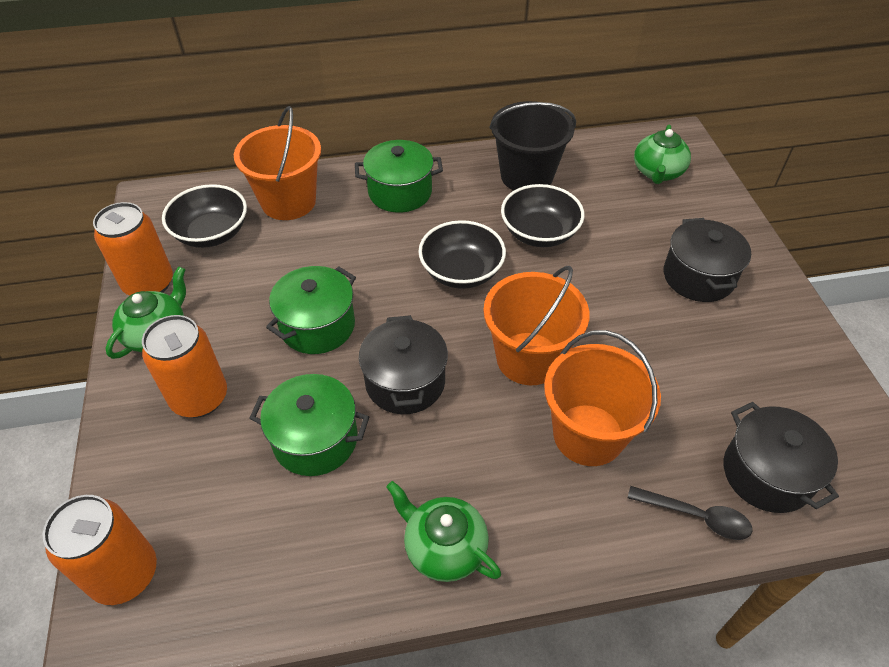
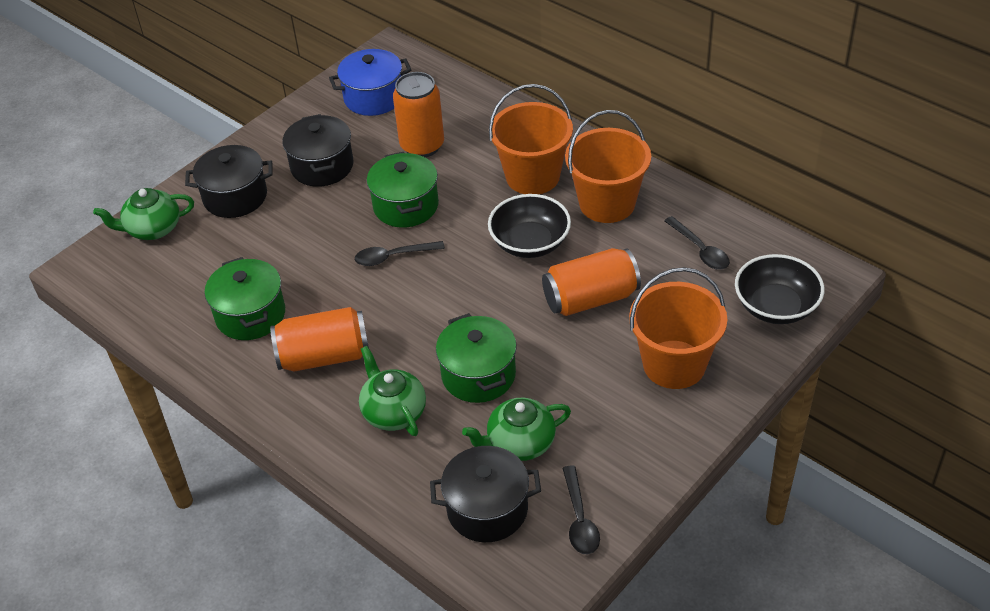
black bowl: [162,184,247,248] [418,220,506,289] [501,184,585,247] = 3 -> [488,194,571,258] [735,254,824,324] = 2
black bucket: [489,101,576,190] = 1 -> none = 0
black spoon: [628,486,752,540] = 1 -> [355,241,445,266] [562,466,600,554] [664,216,730,270] = 3
blue pot: none = 0 -> [329,49,412,116] = 1

